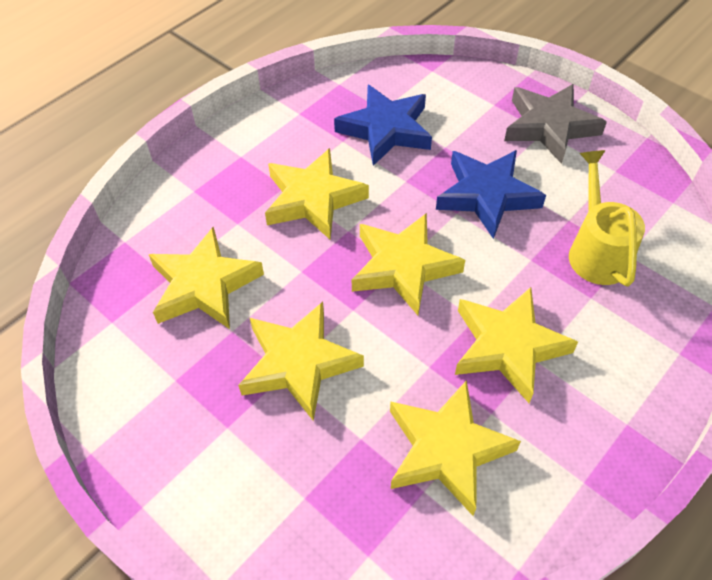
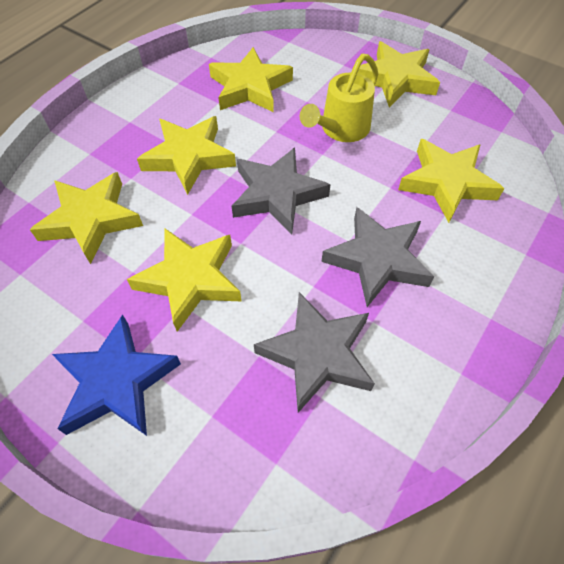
blue star: [334,85,432,166] [436,150,546,239] = 2 -> [52,315,181,436] = 1
grey star: [504,84,607,164] = 1 -> [232,147,331,234] [254,292,375,413] [321,207,434,307] = 3

